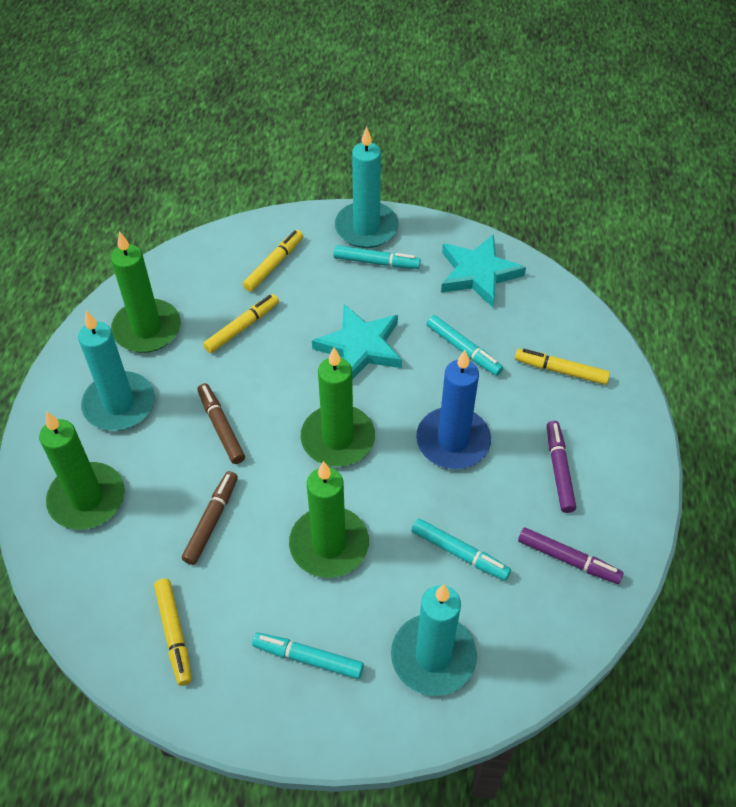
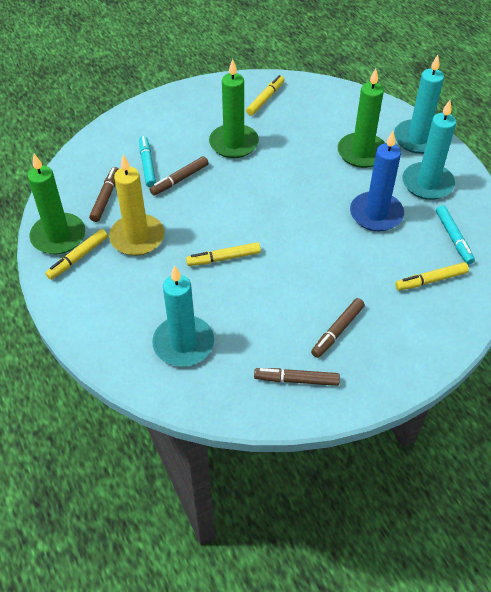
brown marker: [182,471,238,565] [197,383,245,464] = 2 -> [89,167,119,222] [150,156,209,195] [254,368,340,386] [311,298,365,358] = 4
green candle: [39,412,125,530] [111,231,181,353] [289,461,369,578] [301,347,375,466] = 4 -> [28,154,85,254] [209,59,259,158] [338,69,385,168] = 3
purple marker: [518,528,624,584] [547,421,576,513] = 2 -> none = 0
turquoise marker: [252,633,364,679] [333,245,421,269] [411,519,511,581] [427,315,503,376] = 4 -> [139,136,156,188] [436,205,475,264] = 2
turquoise star: [312,304,402,380] [441,234,526,307] = 2 -> none = 0
yellow candle: none = 0 -> [109,155,164,256] = 1

